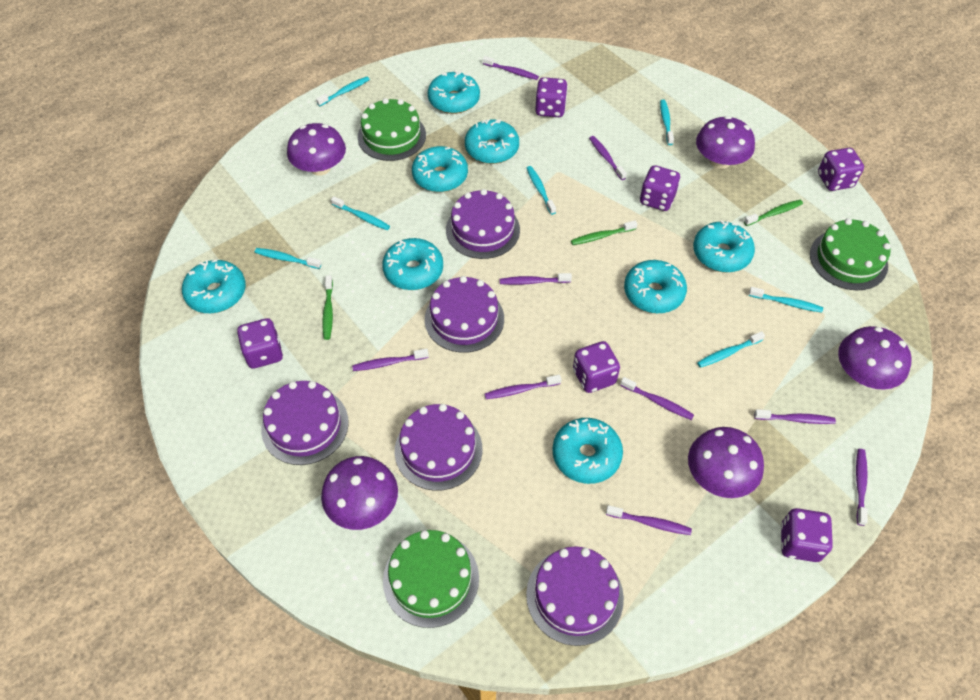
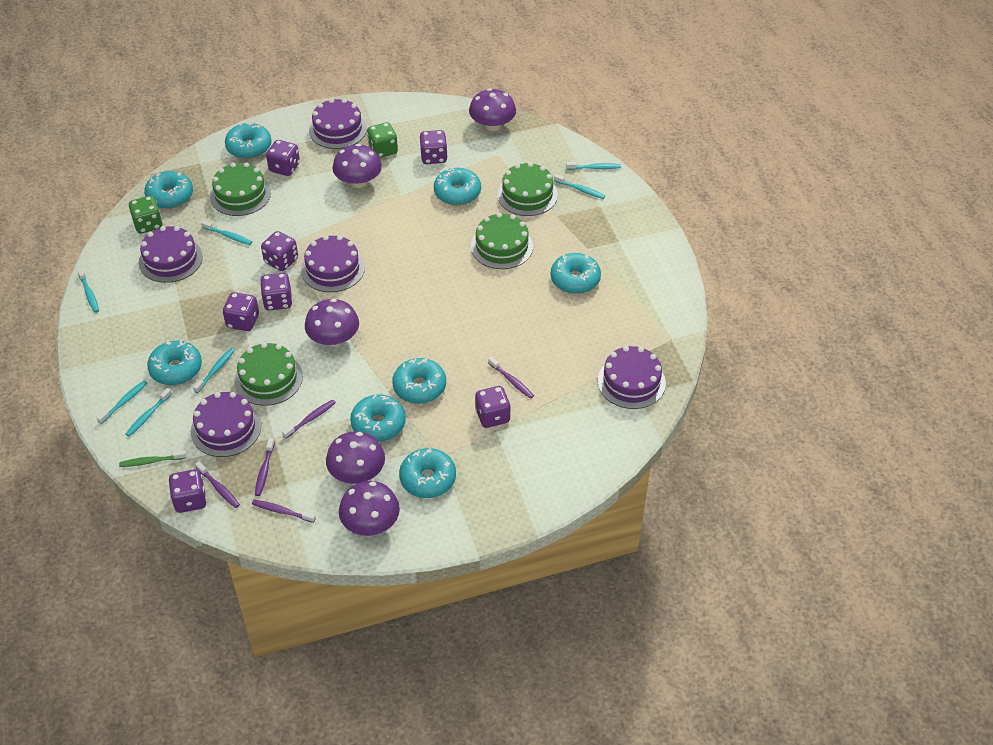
green cake: [358,98,426,161] [383,530,479,628] [810,218,891,290] = 3 -> [210,163,271,216] [234,342,303,406] [471,213,533,269] [497,162,558,216] = 4
green dice: none = 0 -> [129,196,163,234] [367,122,398,158] = 2
green toothbrush: [323,275,333,340] [571,220,637,245] [744,200,803,226] = 3 -> [119,450,186,467] = 1
purple dice: [237,318,283,368] [535,77,568,117] [573,341,620,393] [640,165,680,211] [781,508,833,562] [818,148,864,191] = 6 -> [169,469,207,513] [223,292,259,331] [260,273,293,311] [261,231,298,271] [266,140,300,176] [420,130,448,164] [475,386,511,428] = 7
purple toothbrush: [352,349,429,371] [483,56,539,80] [485,375,561,399] [500,273,572,285] [589,136,627,180] [606,505,692,535] [620,377,694,420] [754,409,836,424] [856,449,868,526] = 9 -> [195,461,240,508] [252,500,316,523] [255,438,275,496] [282,399,336,438] [488,356,534,399] = 5

